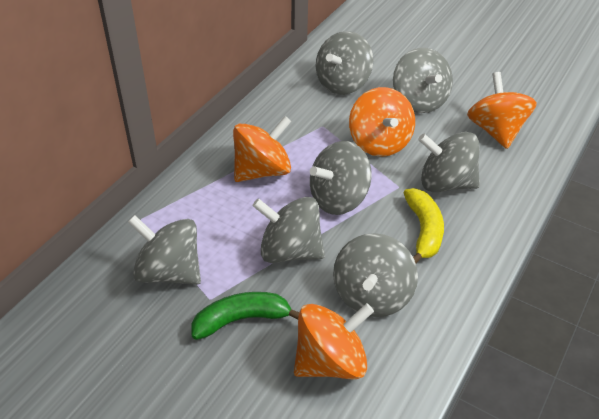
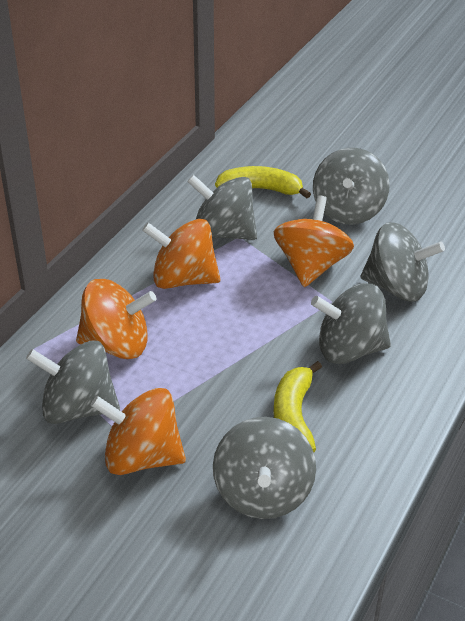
green banana: [191,292,299,340] = 1 -> none = 0
grey spinning top: [128,215,201,285] [252,197,325,263] [310,141,372,215] [316,31,373,95] [333,233,418,317] [393,48,453,113] [418,132,480,192] = 7 -> [26,340,120,424] [187,175,257,240] [213,417,316,519] [311,283,391,364] [313,148,390,225] [361,222,445,302] = 6
yellow banana: [404,188,444,263] = 1 -> [215,166,311,198] [274,361,322,452] = 2

